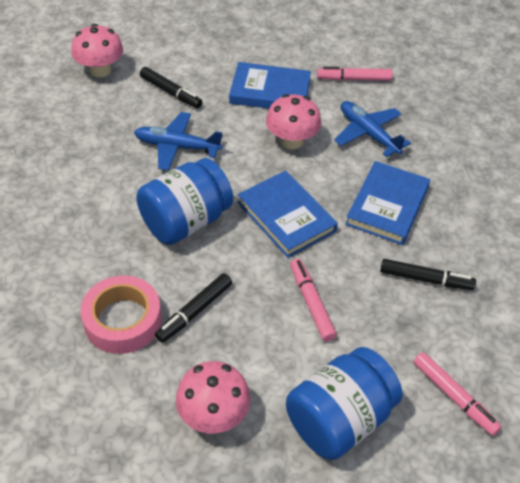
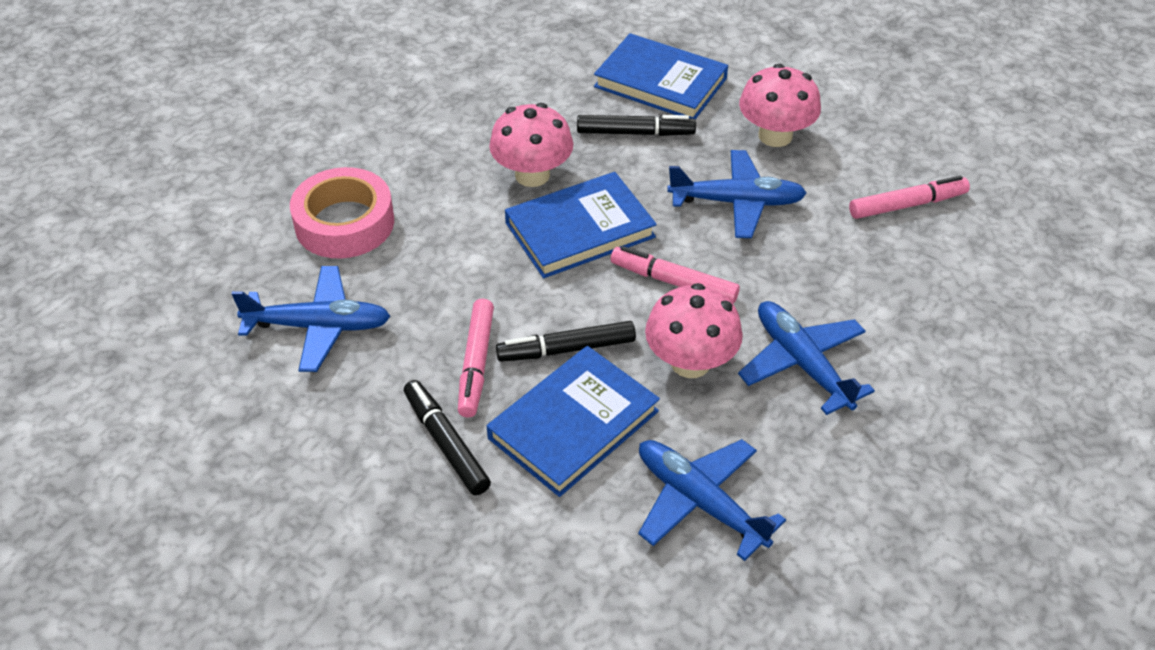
blue jar: [136,158,233,245] [286,347,402,460] = 2 -> none = 0
blue plane: [134,112,223,171] [334,101,411,157] = 2 -> [231,266,391,372] [638,439,786,561] [667,150,807,238] [738,301,875,415] = 4

